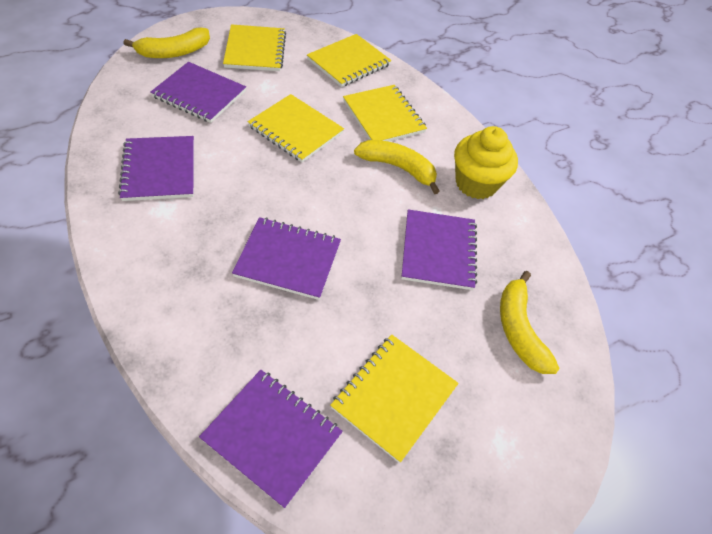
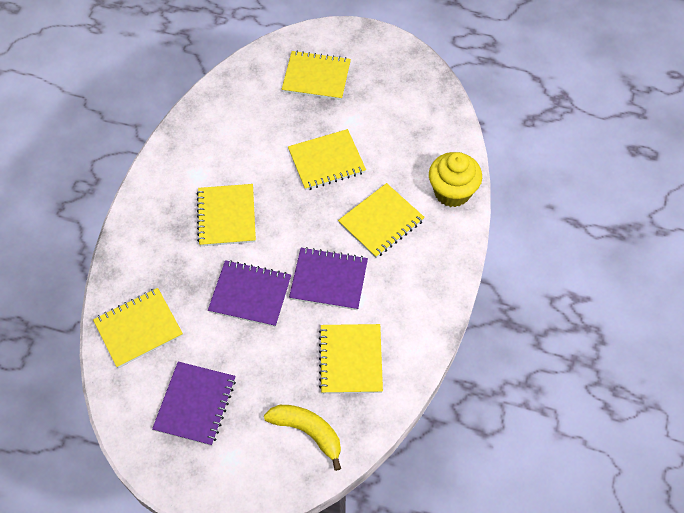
purple notebook: [118,136,194,201] [150,62,246,123] [199,370,343,508] [232,217,341,300] [401,209,477,290] = 5 -> [152,362,236,446] [208,260,291,327] [289,247,368,310] = 3
yellow banana: [124,27,210,58] [354,140,440,194] [500,271,559,374] = 3 -> [264,405,341,471] = 1
yellow notebook: [223,24,286,71] [248,94,344,162] [307,34,392,87] [330,335,459,463] [343,85,427,141] = 5 -> [93,288,183,368] [197,184,256,246] [282,50,351,100] [288,129,366,190] [319,324,383,394] [338,183,425,258] = 6

